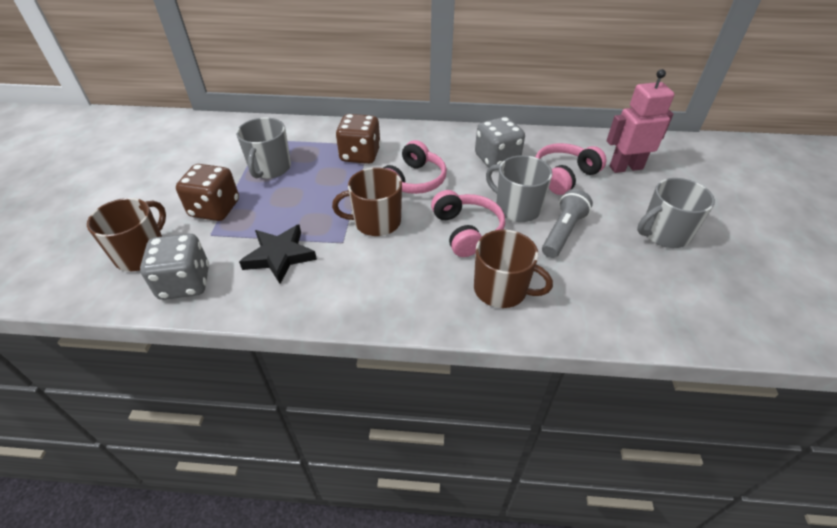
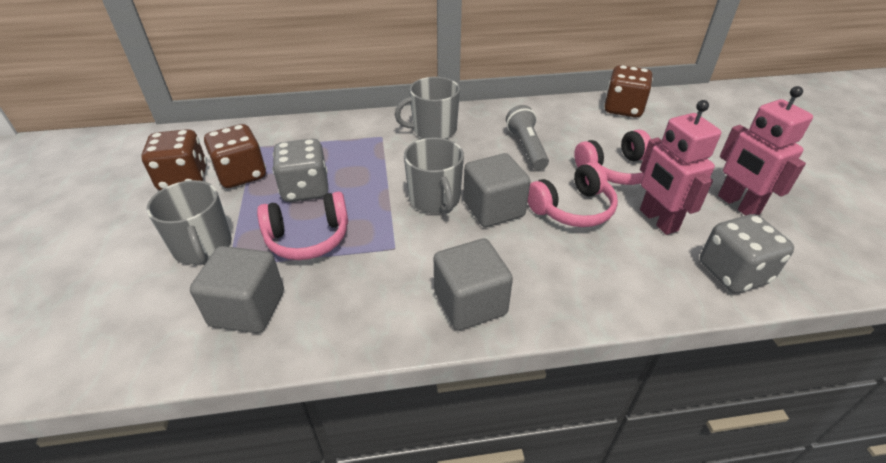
black star: [239,224,317,284] = 1 -> none = 0
brown dice: [176,164,239,221] [336,114,381,164] = 2 -> [141,129,207,191] [204,124,266,188] [604,65,653,117] = 3
brown mug: [87,198,166,271] [332,168,402,236] [474,230,553,308] = 3 -> none = 0
grey cube: none = 0 -> [190,246,284,333] [434,238,513,330] [463,153,530,227] = 3
pink robot: [607,69,675,173] = 1 -> [640,100,721,235] [718,86,813,216] = 2

